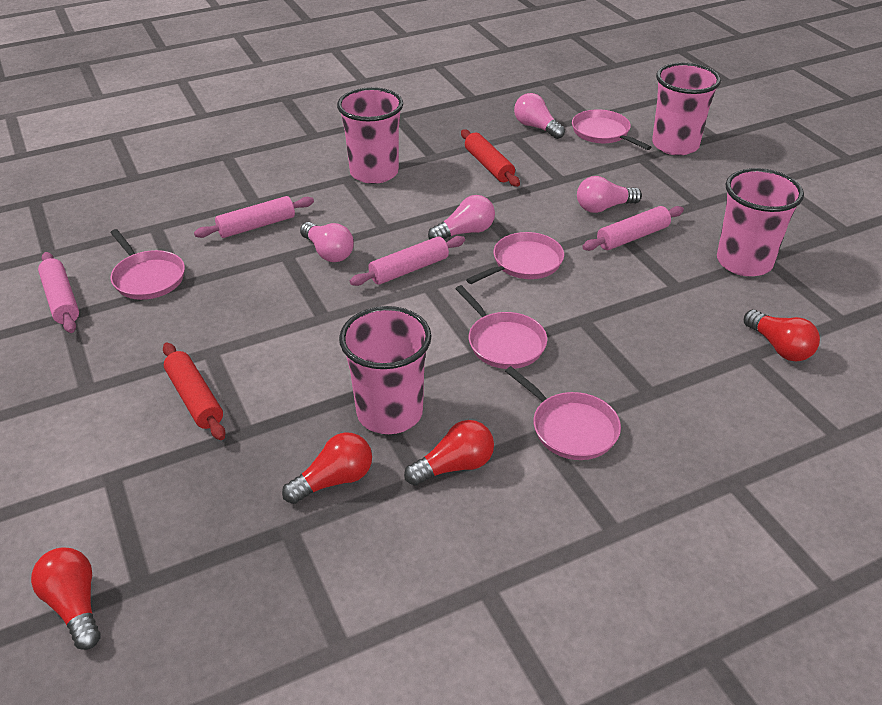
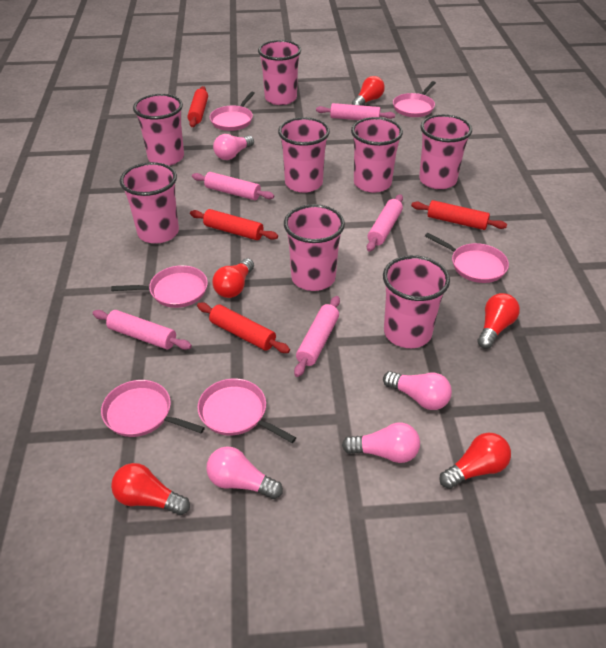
pink cup: [337,87,403,184] [339,306,431,434] [652,63,721,155] [717,168,804,276] = 4 -> [120,162,179,244] [133,94,184,166] [258,40,301,105] [278,117,330,193] [284,204,345,291] [351,117,403,193] [383,255,450,348] [419,114,472,189] = 8
pink pan: [110,229,185,300] [456,285,547,369] [466,232,564,284] [505,366,621,460] [572,109,651,150] = 5 -> [101,380,205,437] [111,265,208,308] [198,379,296,443] [210,92,255,131] [393,81,436,117] [425,233,509,283] = 6
pink rolling pin: [38,252,79,333] [194,196,314,238] [350,236,465,286] [582,206,684,251] = 4 -> [93,310,192,350] [192,172,274,200] [294,296,340,377] [316,103,395,120] [367,194,403,252] = 5
red light bulb: [31,548,101,650] [282,432,372,504] [404,420,494,486] [744,309,820,361] = 4 -> [111,463,190,515] [212,258,254,298] [352,76,385,105] [439,433,511,489] [477,293,520,349] = 5
red rolling pin: [163,343,226,440] [461,130,520,187] = 2 -> [187,86,208,127] [190,209,278,240] [197,303,290,353] [411,200,507,230] = 4

